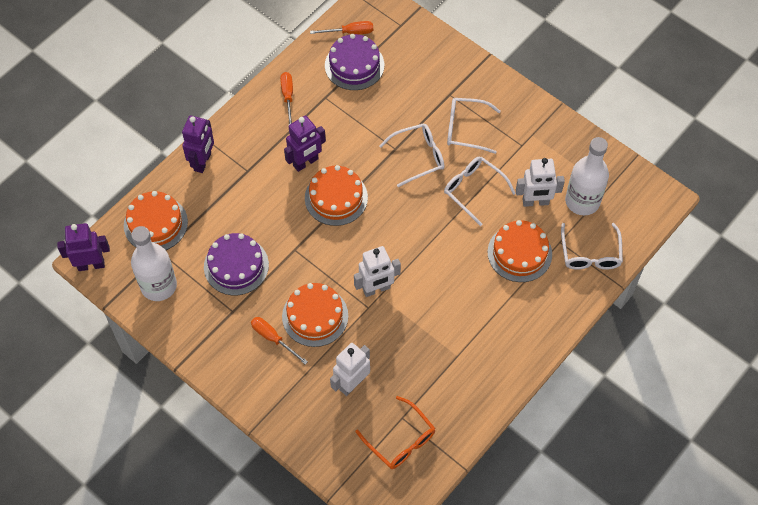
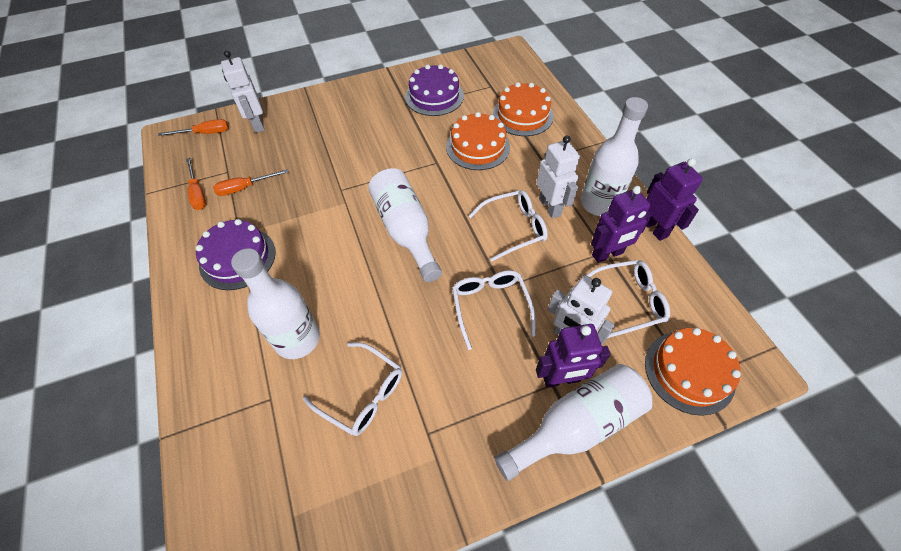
orange cake: [124,191,188,250] [282,283,348,347] [305,165,368,226] [488,220,552,282] = 4 -> [446,112,510,170] [493,82,554,136] [645,328,741,416] = 3
orange glasses: [356,396,435,469] = 1 -> none = 0
white bottle: [131,226,177,301] [565,137,609,215] = 2 -> [231,248,320,359] [368,168,442,282] [494,364,652,481] [581,97,648,216] = 4

